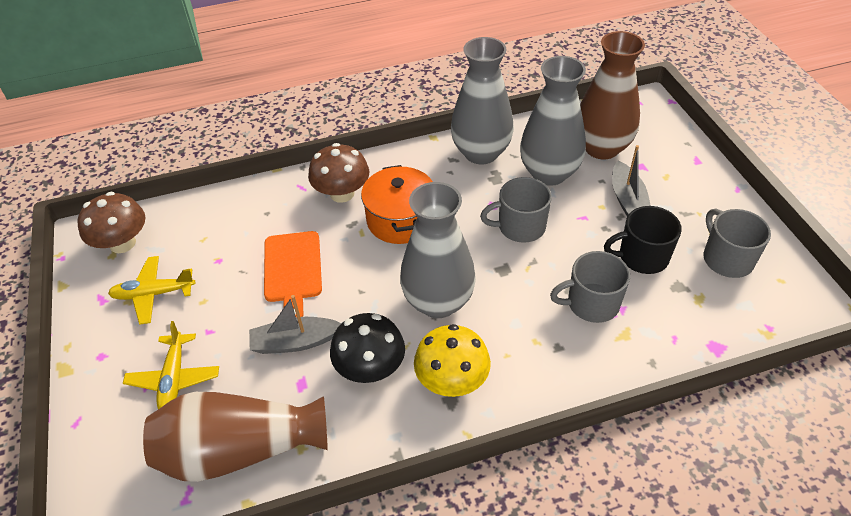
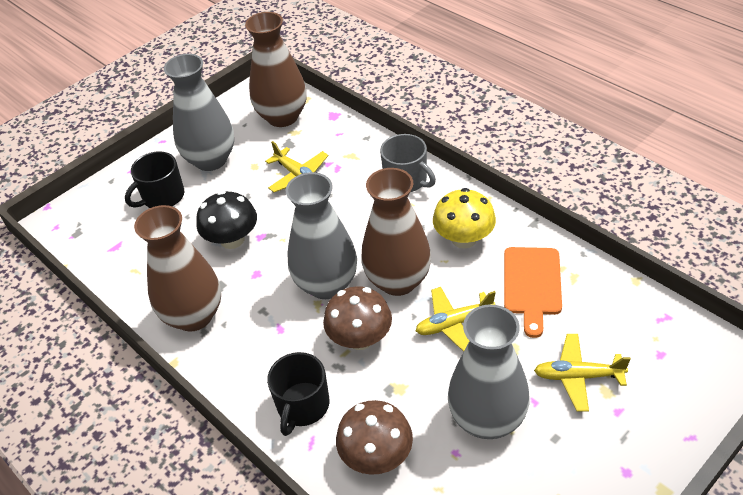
black mug: [604,206,682,274] = 1 -> [125,151,184,208] [267,352,329,436] = 2
brown vase: [143,392,328,482] [580,31,645,159] = 2 -> [134,205,221,332] [245,12,307,127] [361,168,431,296] = 3
grey boat: [249,295,341,354] [612,145,651,216] = 2 -> none = 0
grey mug: [480,177,552,242] [550,251,630,323] [703,209,771,278] = 3 -> [380,134,436,192] = 1
orange pot: [361,165,433,244] = 1 -> none = 0
yellow plane: [108,256,196,325] [123,321,219,409] = 2 -> [265,141,328,192] [416,287,496,352] [534,334,631,412] = 3

